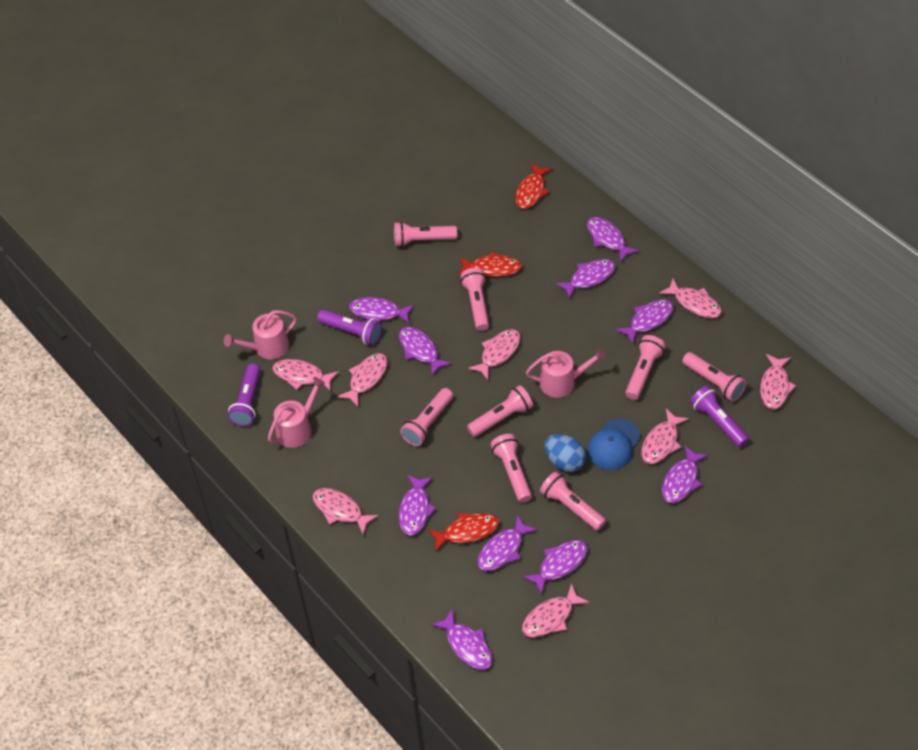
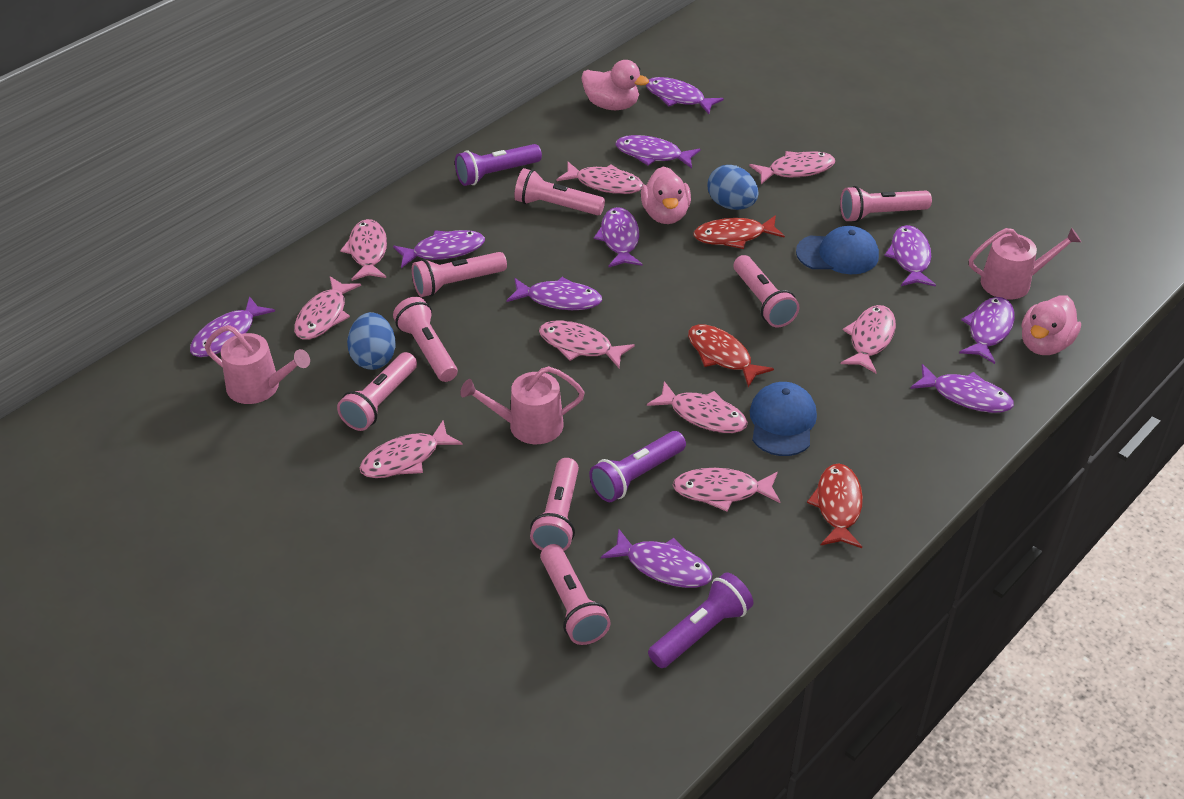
blue cap: [587,419,641,470] = 1 -> [750,382,817,456] [796,226,879,274] = 2
blue egg: [545,434,586,472] = 1 -> [347,312,396,370] [708,165,758,210] = 2
pink duck: none = 0 -> [581,60,649,110] [641,166,691,224] [1022,295,1081,355] = 3
pink fish: [272,359,339,391] [313,488,378,534] [337,353,387,406] [468,329,521,380] [522,583,589,637] [641,409,689,464] [659,279,722,318] [760,354,796,409] = 8 -> [294,276,361,340] [340,219,387,281] [360,420,463,478] [539,321,635,368] [556,162,644,194] [647,381,748,433] [673,468,781,512] [749,151,835,184] [841,305,896,373] = 9

